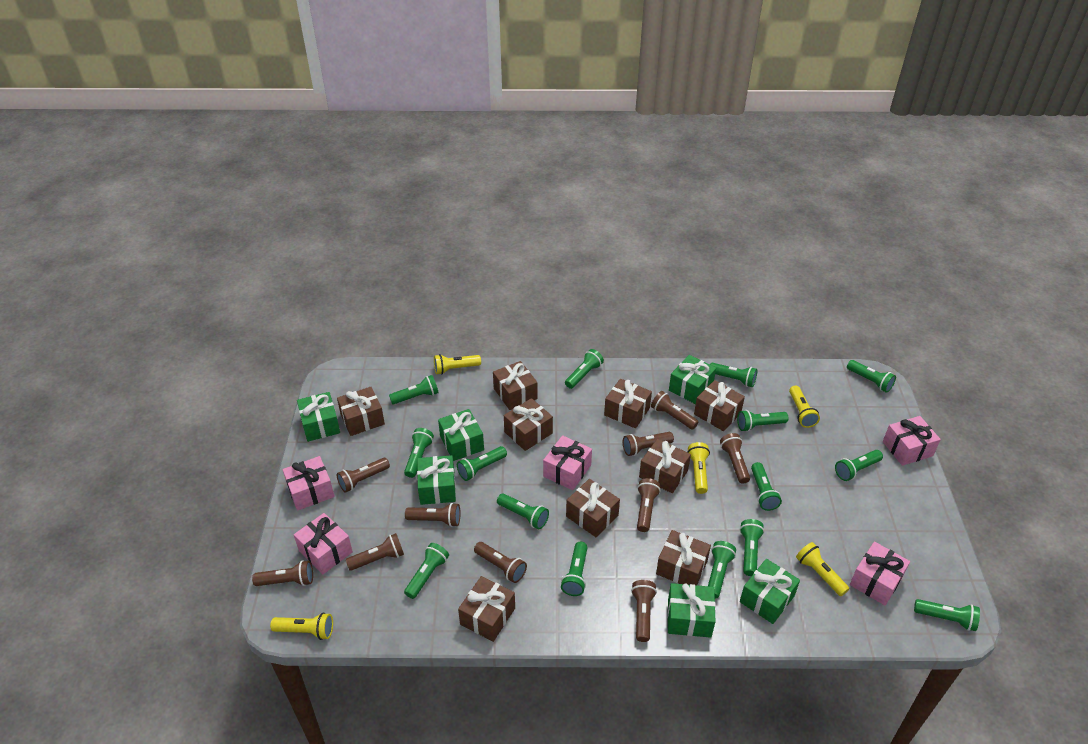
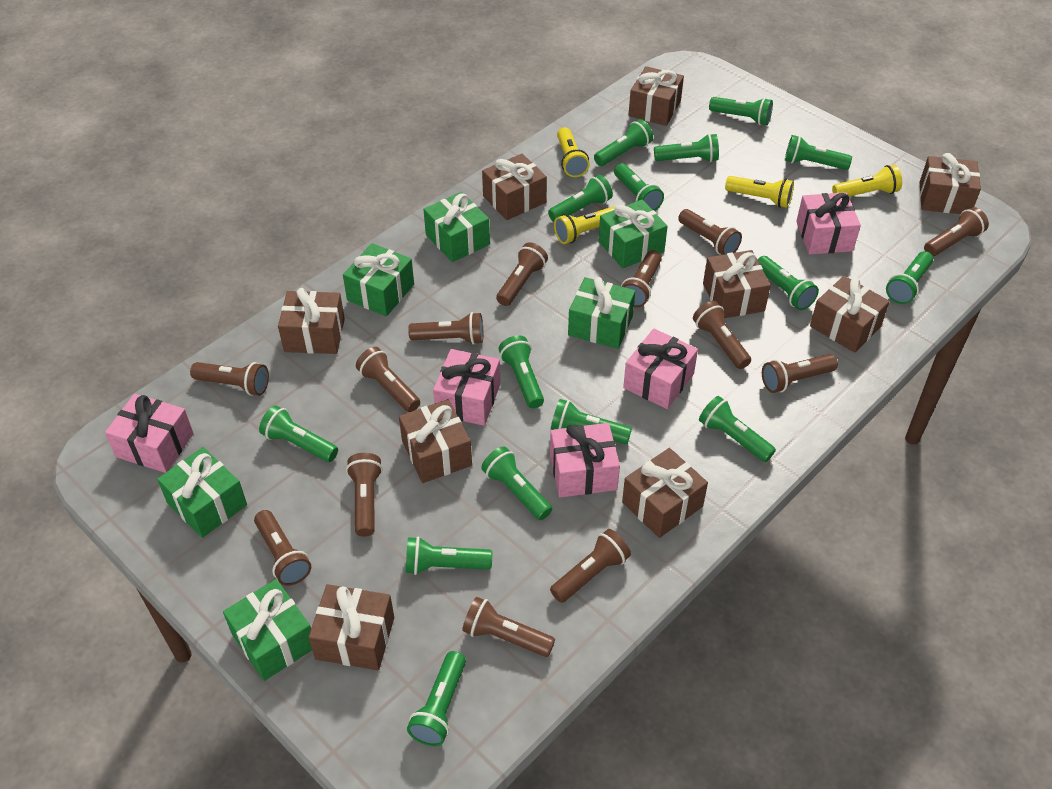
brown flashlight: [252,561,313,586] [337,458,390,493] [346,533,404,571] [405,503,460,527] [474,542,527,583] [623,432,674,456] [631,580,657,642] [637,478,661,532] [651,391,698,430] [720,433,750,484] = 10 -> [190,362,269,396] [254,510,311,586] [346,453,382,537] [356,347,420,412] [408,312,483,345] [462,597,555,657] [496,242,548,306] [550,529,631,603] [621,250,662,307] [678,209,742,255] [693,301,751,369] [762,354,838,393] [924,207,989,257] = 13
yellow flashlight: [270,613,333,640] [434,354,481,375] [688,442,710,494] [789,386,820,428] [796,542,849,596] = 5 -> [554,206,615,244] [557,127,590,177] [725,176,794,208] [832,165,902,196] = 4

